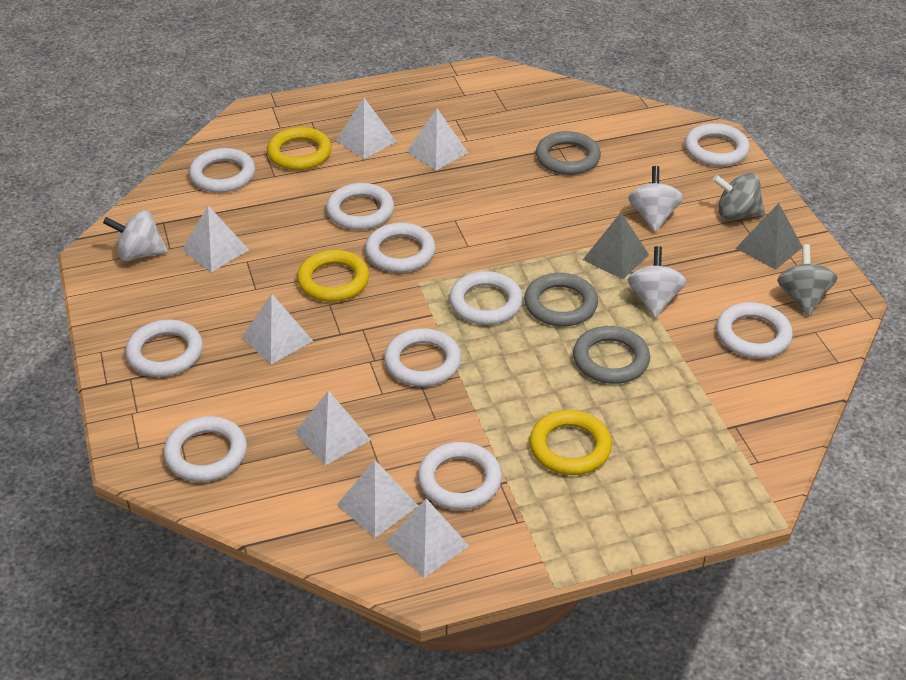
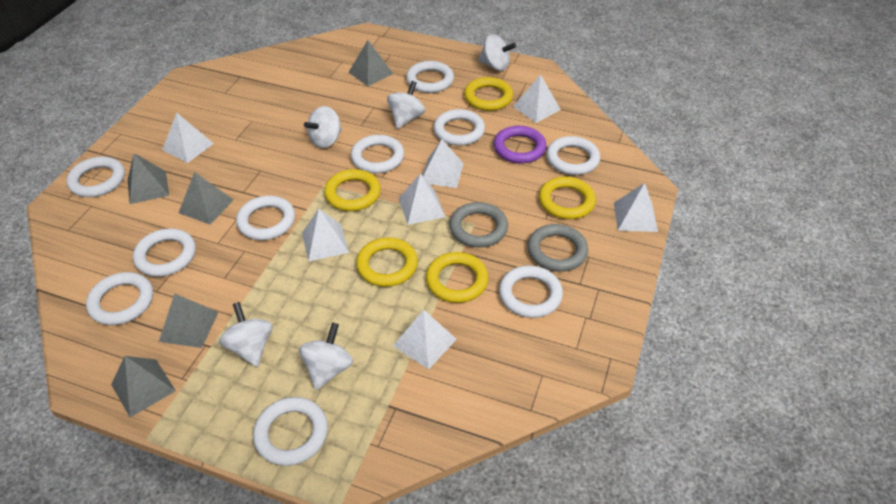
grey pyramid: [583,213,649,279] [736,203,802,270] = 2 -> [111,356,176,417] [128,153,169,204] [159,293,219,348] [179,172,234,225] [349,40,393,86] = 5
grey ring: [524,273,598,327] [536,131,601,175] [573,326,650,384] = 3 -> [449,202,508,248] [527,224,588,272] = 2
grey spinning top: [713,173,765,220] [777,244,837,316] = 2 -> none = 0
purple ring: none = 0 -> [494,126,546,163] = 1
white spinning top: [103,210,168,261] [627,246,686,318] [628,166,683,232] = 3 -> [219,302,273,367] [299,322,353,390] [304,106,342,148] [387,81,425,129] [478,34,516,71] = 5
yellow ring: [267,127,332,170] [297,250,369,302] [530,410,612,475] = 3 -> [324,169,381,211] [356,238,418,287] [426,252,488,303] [464,77,513,111] [539,177,596,219] = 5

